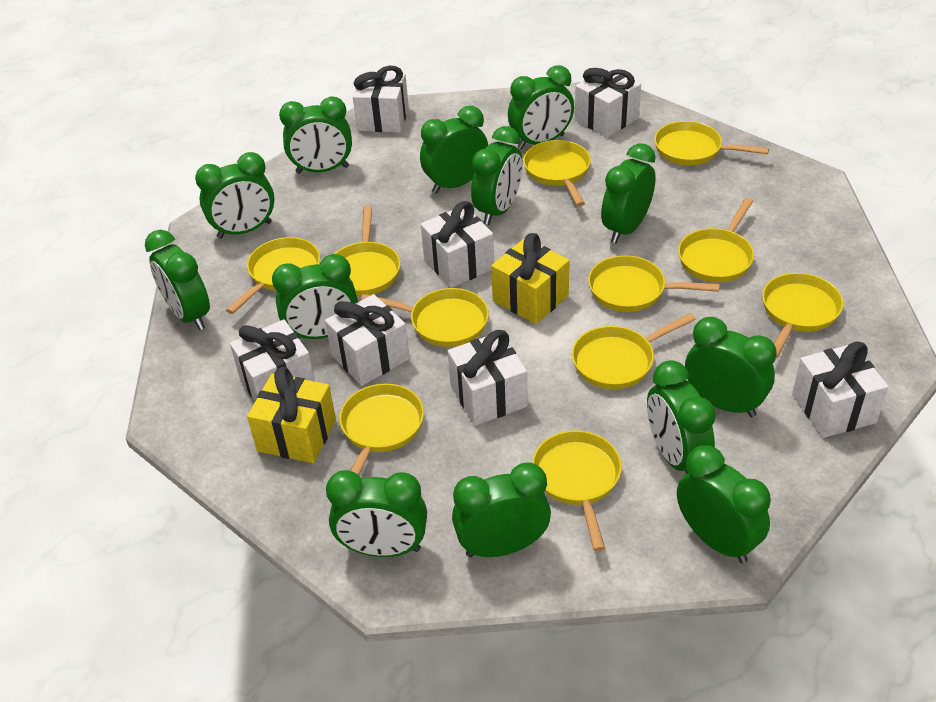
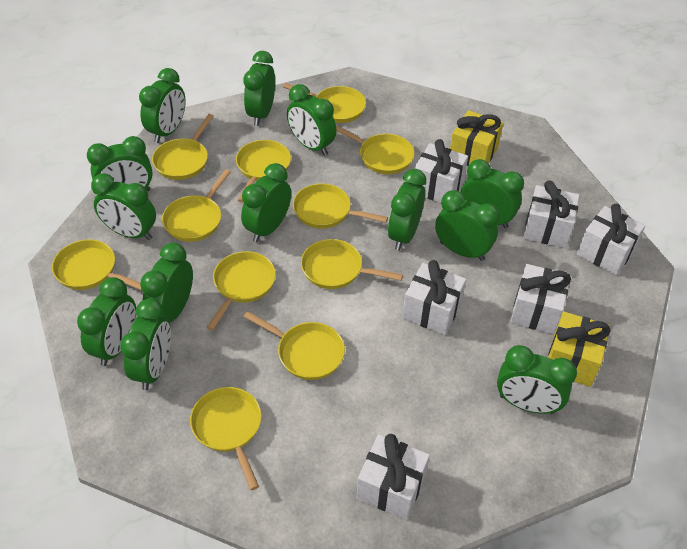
white gift: [230,319,315,401] [325,294,410,386] [353,66,409,133] [421,201,494,288] [448,330,528,426] [575,67,641,137] [792,341,888,438] = 7 -> [357,434,430,520] [402,260,466,335] [414,139,468,203] [510,264,571,334] [523,180,579,248] [577,204,645,275] = 6

